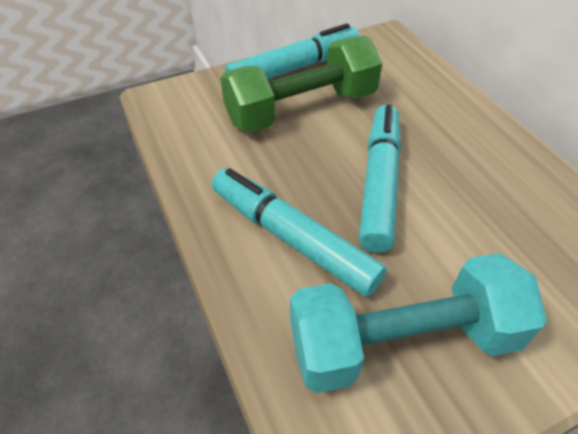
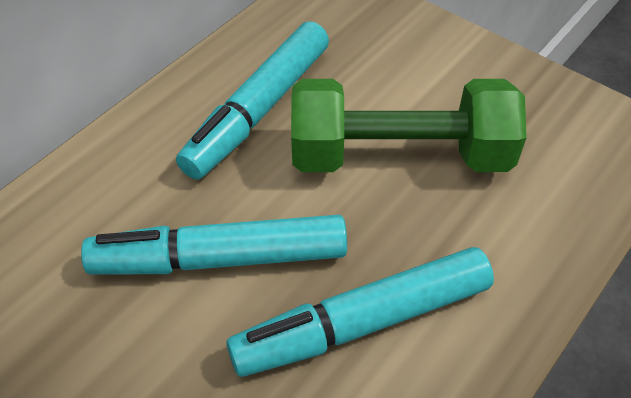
turquoise dumbbell: [290,253,547,393] = 1 -> none = 0

